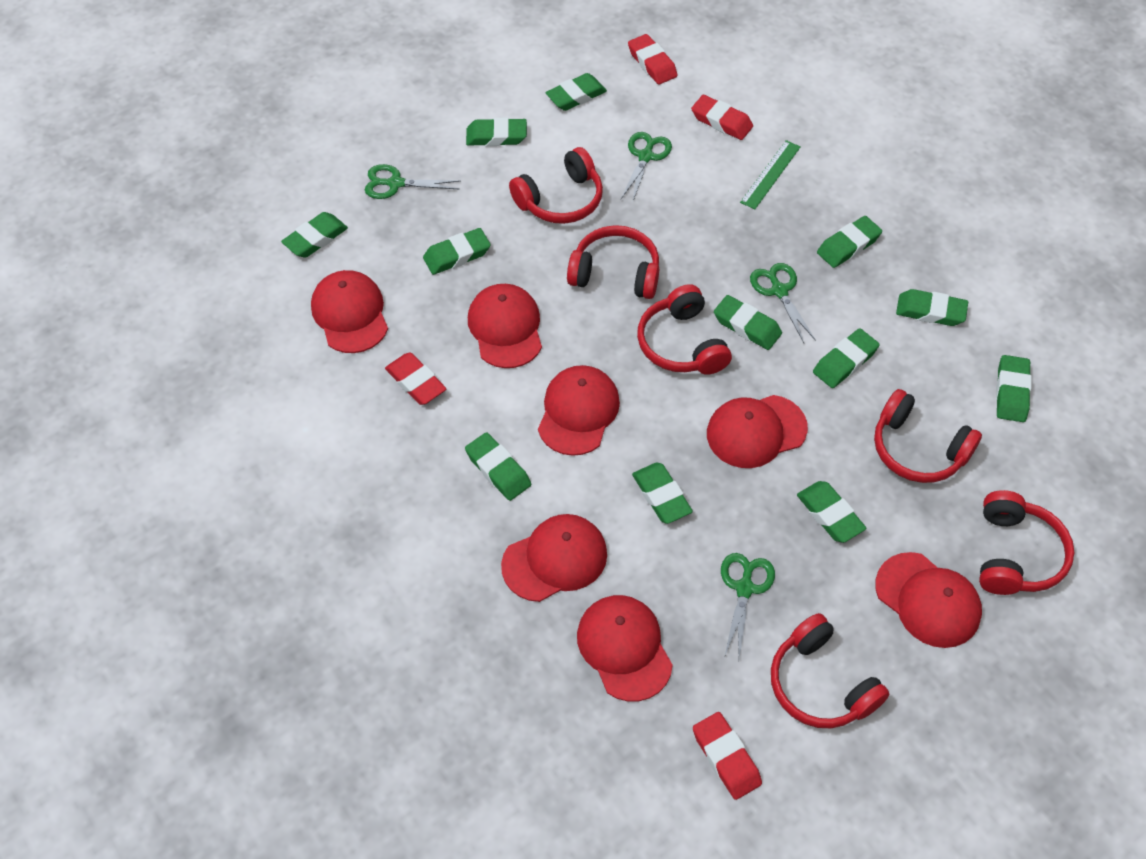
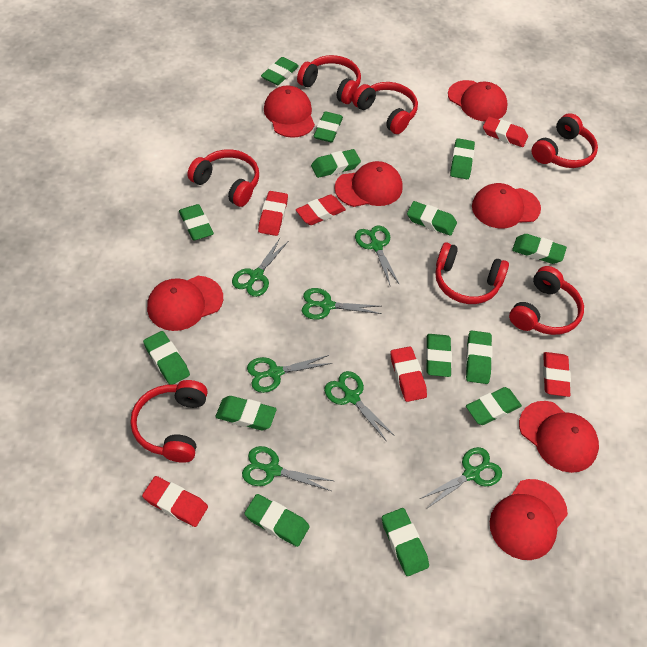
green eraser: [281,212,348,258] [423,228,491,275] [465,432,531,501] [466,118,527,146] [546,73,607,111] [632,463,693,524] [714,295,782,350] [797,481,866,543] [813,328,880,388] [817,216,882,268] [896,289,968,326] [996,355,1032,422] = 12 -> [143,331,190,385] [179,204,214,241] [216,396,277,430] [244,494,310,547] [261,57,299,85] [311,149,361,178] [314,111,343,142] [382,508,429,576] [407,201,457,236] [426,334,452,377] [450,138,475,179] [466,331,493,384] [466,387,522,425] [512,234,567,264] = 14
green ruler: [740,140,801,209] = 1 -> none = 0
green scissors: [365,164,460,199] [621,132,672,203] [721,553,775,659] [750,263,816,343] = 4 -> [232,238,288,297] [242,446,333,491] [247,355,332,393] [302,288,382,320] [324,371,395,442] [355,225,400,285] [420,447,502,509] = 7
red eraser: [385,353,446,405] [628,34,678,84] [691,95,753,140] [693,712,762,800] = 4 -> [142,476,208,527] [258,191,288,236] [296,194,346,225] [390,346,427,402] [483,116,528,147] [543,352,571,397] = 6
red headphones: [509,147,603,224] [567,225,659,299] [637,284,732,375] [771,613,889,728] [874,389,982,483] [979,490,1074,595] = 6 -> [130,380,208,463] [188,149,259,207] [297,55,361,104] [352,82,418,134] [435,242,509,304] [509,266,584,335] [531,113,598,168] = 7

